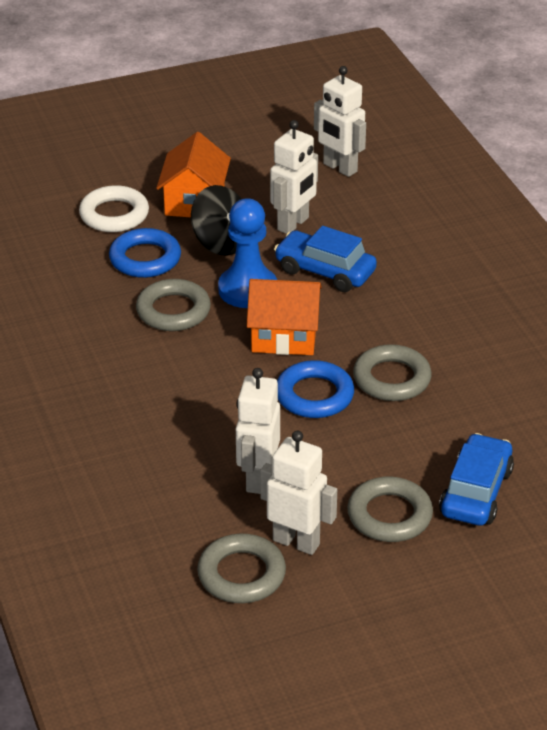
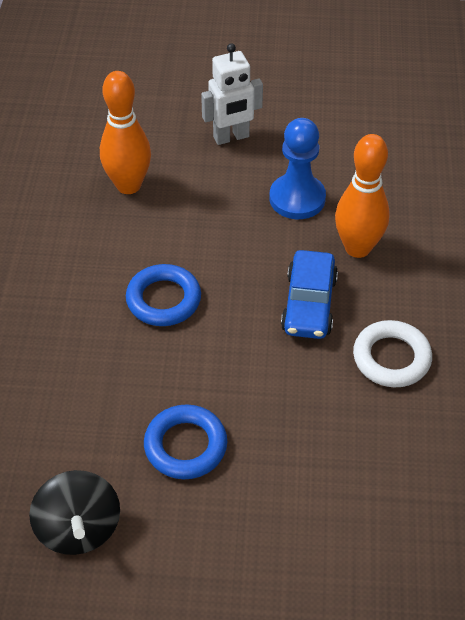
blue car: [274,226,377,292] [439,433,514,526] = 2 -> [281,250,338,339] = 1
grey ring: [136,279,211,331] [197,533,286,603] [347,476,433,542] [353,344,432,401] = 4 -> none = 0
orange bowling pin: none = 0 -> [100,71,151,194] [335,134,390,258] = 2
orange house: [156,132,231,217] [246,279,322,355] = 2 -> none = 0
white robot: [236,368,280,494] [260,431,337,555] [270,120,318,234] [314,66,366,177] = 4 -> [201,43,263,145] = 1

